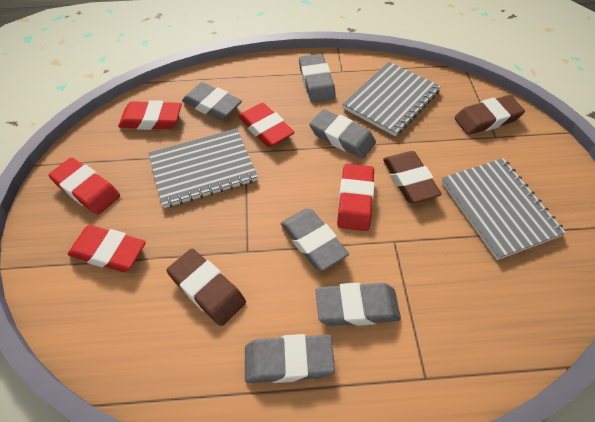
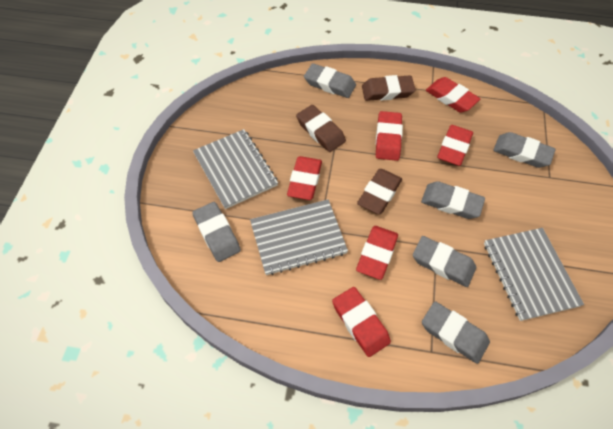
red eraser: [49,157,120,215] [68,225,146,272] [118,100,182,130] [238,103,295,147] [337,164,375,231] = 5 -> [287,156,322,200] [332,287,391,357] [356,226,398,280] [376,111,403,161] [426,77,480,113] [437,125,473,166] = 6

